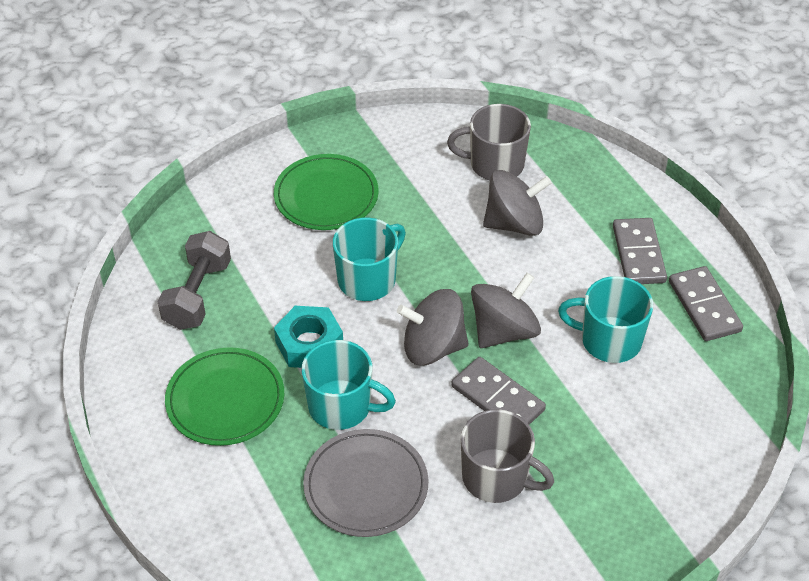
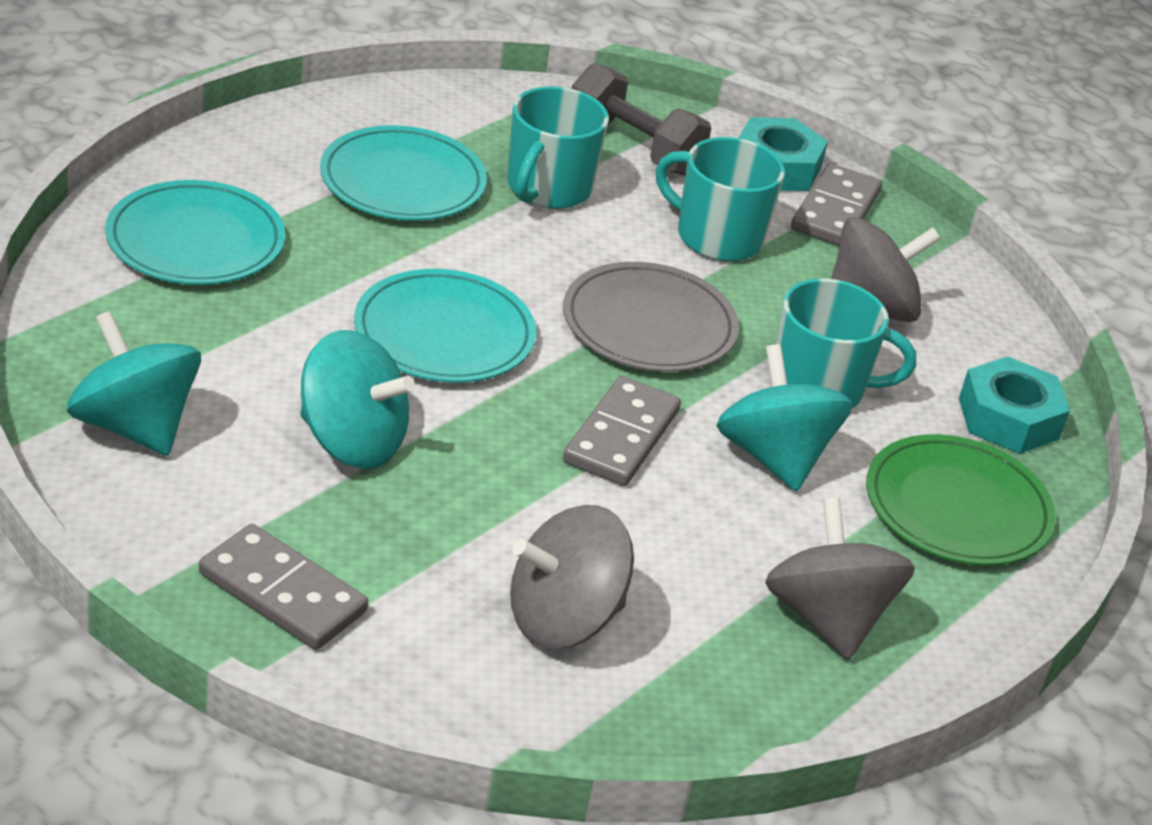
green plate: [165,347,284,446] [274,154,379,230] = 2 -> [866,434,1056,565] = 1
grey mug: [447,104,531,180] [461,409,554,503] = 2 -> none = 0
turquoise nut: [274,306,343,368] = 1 -> [738,117,828,191] [959,356,1070,454] = 2
turquoise plate: none = 0 -> [105,180,285,285] [320,125,487,221] [354,269,536,383] = 3
turquoise spinning top: none = 0 -> [67,311,201,456] [301,330,415,469] [717,344,853,491] = 3

